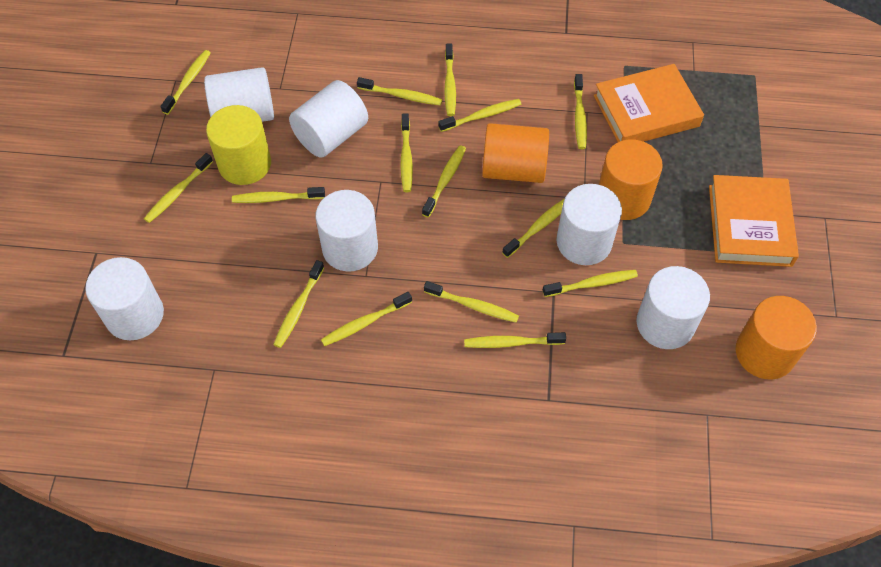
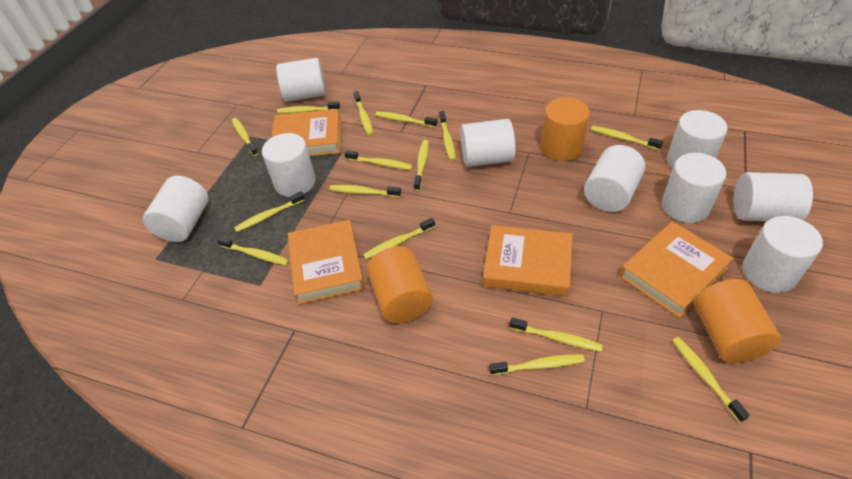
orange book: [594,64,704,142] [709,175,799,267] = 2 -> [271,109,341,156] [288,220,365,304] [483,225,573,297] [620,221,733,318] = 4
white cylinder: [85,257,164,340] [204,67,274,122] [289,80,368,158] [316,190,378,272] [557,184,622,265] [636,266,710,349] = 6 -> [143,176,209,242] [262,133,316,197] [276,58,326,102] [460,119,515,167] [584,145,645,212] [662,153,727,223] [667,110,728,169] [734,172,813,221] [743,216,823,293] = 9
yellow cylinder: [206,105,271,185] = 1 -> none = 0

